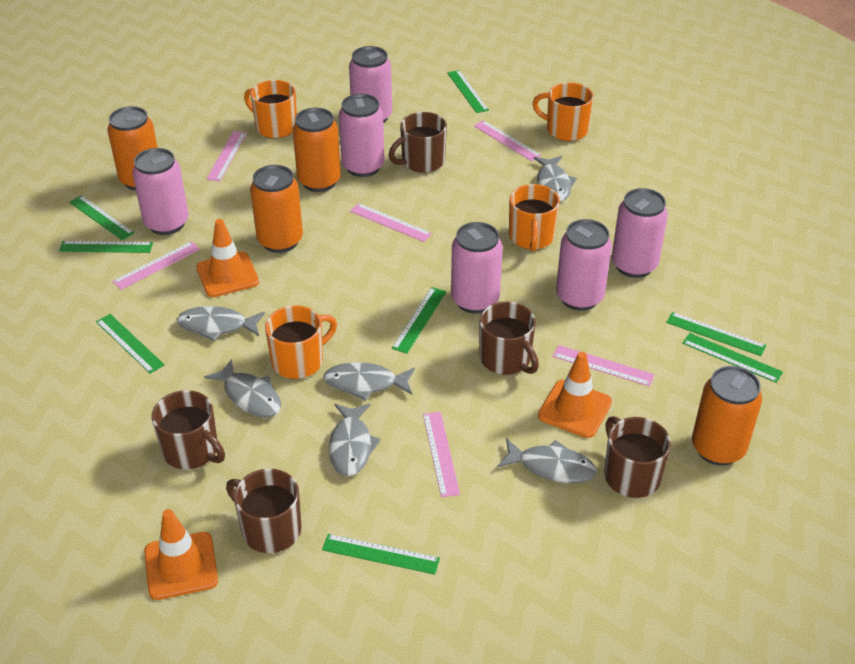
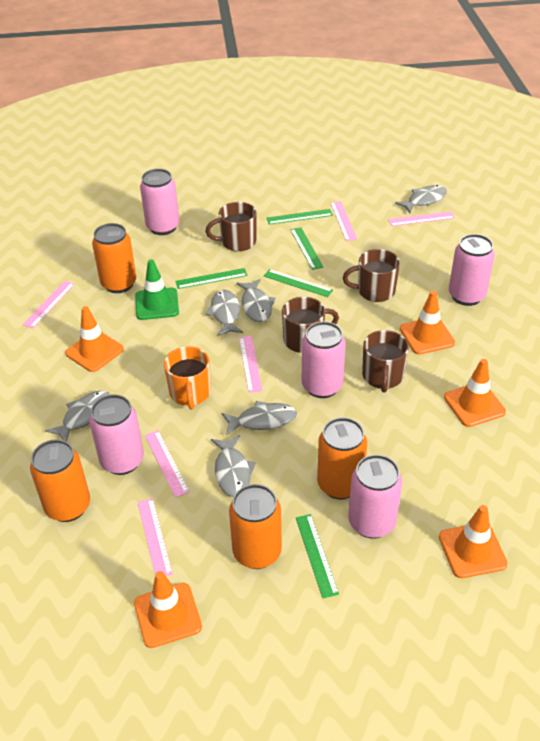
brown mug: [151,390,225,470] [226,469,301,553] [389,112,447,173] [479,302,539,375] [604,416,671,498] = 5 -> [205,202,257,251] [282,297,339,353] [343,249,400,302] [362,330,409,393] = 4
green ruler: [59,241,153,253] [69,195,134,240] [96,314,164,374] [322,534,440,575] [392,287,446,354] [447,70,489,113] [666,312,766,356] [683,333,783,383] = 8 -> [175,268,248,289] [264,269,333,297] [267,209,333,225] [290,227,323,270] [296,514,339,598] = 5
green traffic cone: none = 0 -> [135,259,179,320] = 1
orange mug: [244,80,297,139] [265,305,337,379] [509,184,560,252] [532,82,594,141] = 4 -> [164,346,211,410] = 1
orange traffic cone: [144,509,218,600] [196,219,259,297] [538,352,612,438] = 3 -> [65,306,124,372] [134,571,202,648] [400,291,455,355] [439,505,508,578] [444,359,506,427] = 5
pink can: [132,148,189,235] [339,93,385,177] [349,46,392,123] [451,222,503,314] [556,219,612,311] [612,188,668,278] = 6 -> [89,394,144,475] [140,169,179,235] [302,321,346,398] [348,454,402,539] [449,234,495,306] = 5

